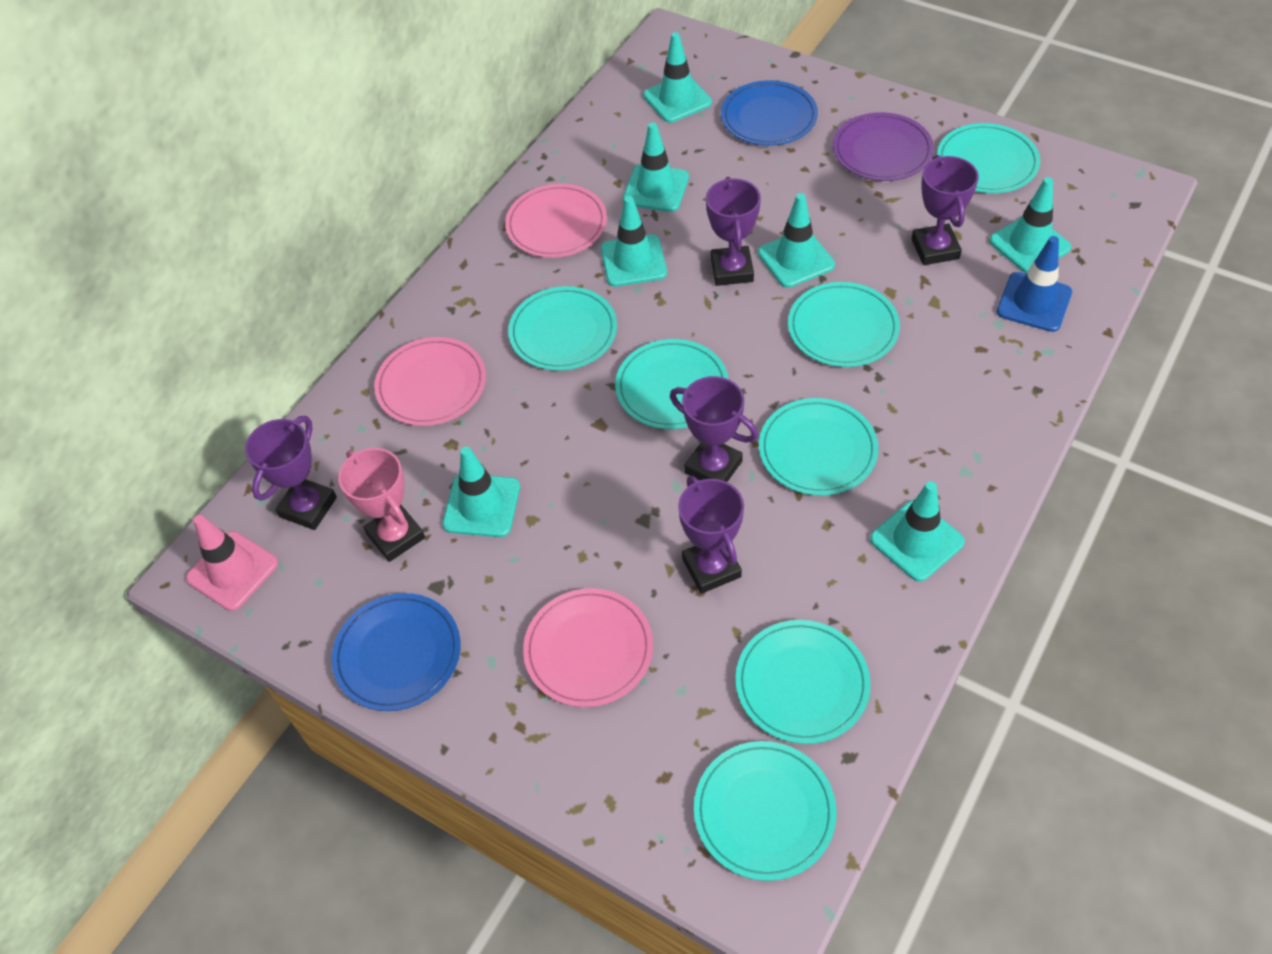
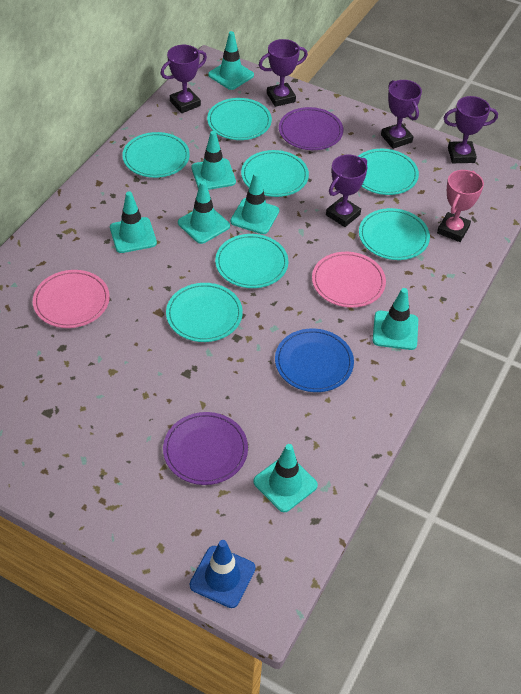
blue plate: [331,593,461,711] [721,80,818,146] = 2 -> [275,328,354,392] = 1
pink plate: [374,337,486,426] [505,184,607,258] [523,588,653,707] = 3 -> [33,270,110,328] [312,252,386,308] = 2
pink traffic cone: [186,515,278,611] = 1 -> none = 0
purple plate: [833,112,934,181] = 1 -> [163,412,248,485] [279,107,343,150] = 2

